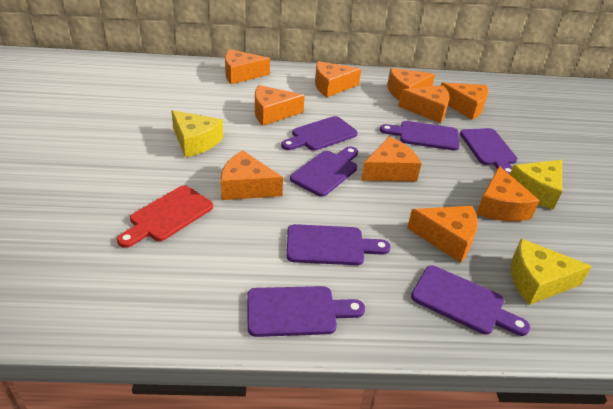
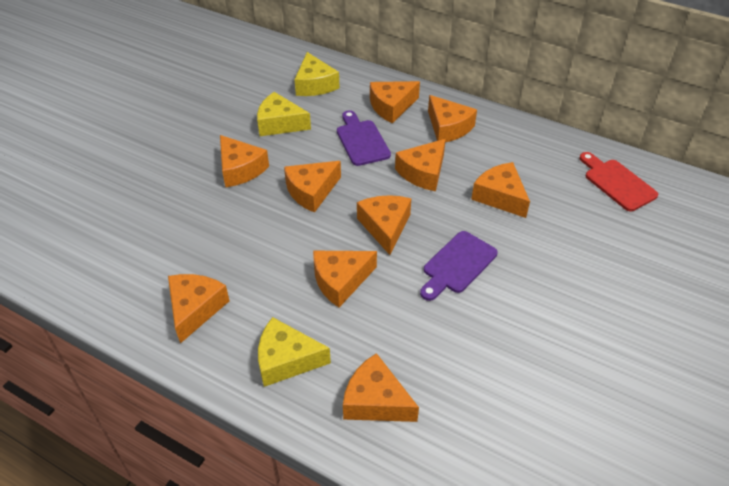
purple cutting board: [247,286,365,337] [281,116,358,151] [287,224,391,265] [290,147,358,197] [380,121,460,151] [411,265,530,336] [460,128,518,174] = 7 -> [337,110,391,166] [420,231,498,301] = 2

